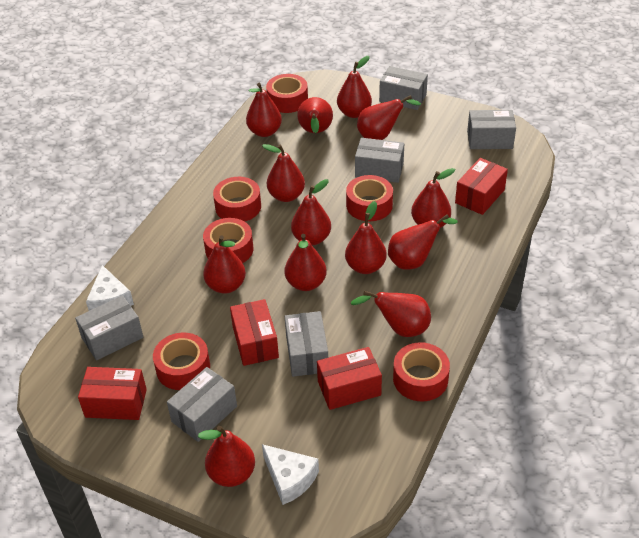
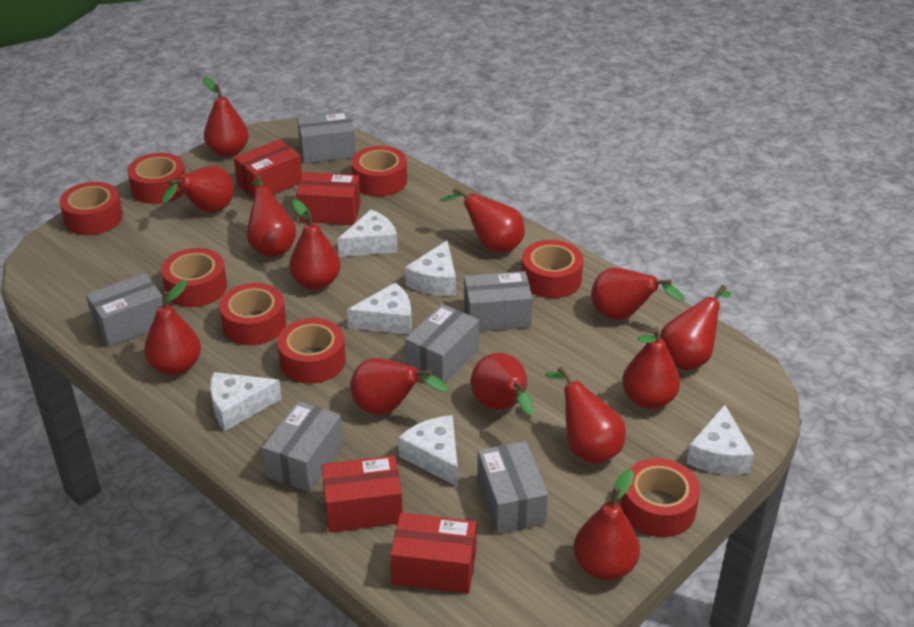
red tape: [153,332,210,390] [203,218,254,263] [213,177,261,222] [266,74,308,113] [346,175,393,221] [393,342,450,401] = 6 -> [60,182,123,235] [127,153,186,204] [161,248,227,307] [219,283,286,345] [277,318,346,384] [352,146,407,196] [521,240,583,298] [621,458,700,537] = 8
white cheese: [86,265,134,311] [262,444,319,505] = 2 -> [210,372,282,431] [338,209,398,257] [347,282,412,334] [398,415,458,487] [405,241,456,296] [686,405,754,475] = 6

